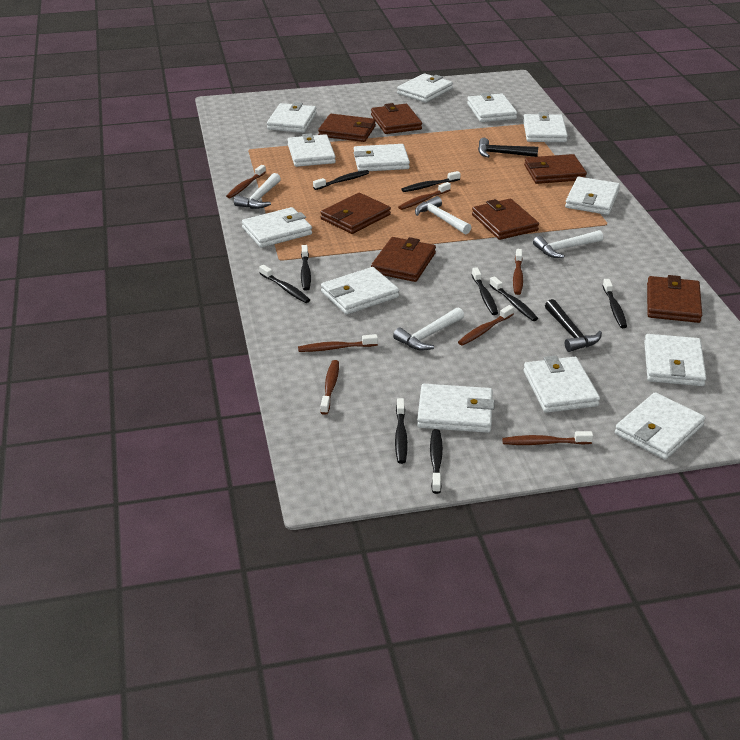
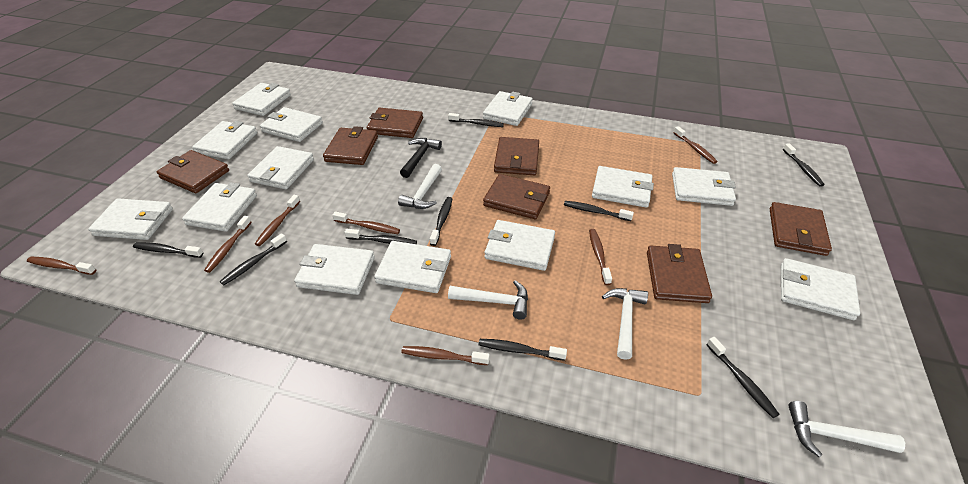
black hammer: [478,138,538,158] [545,299,602,352] = 2 -> [400,138,442,178] = 1

